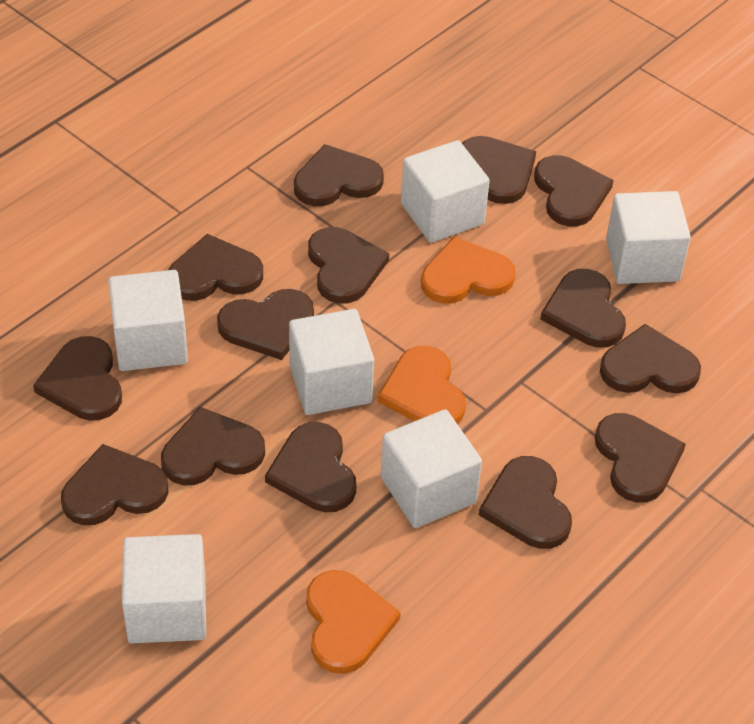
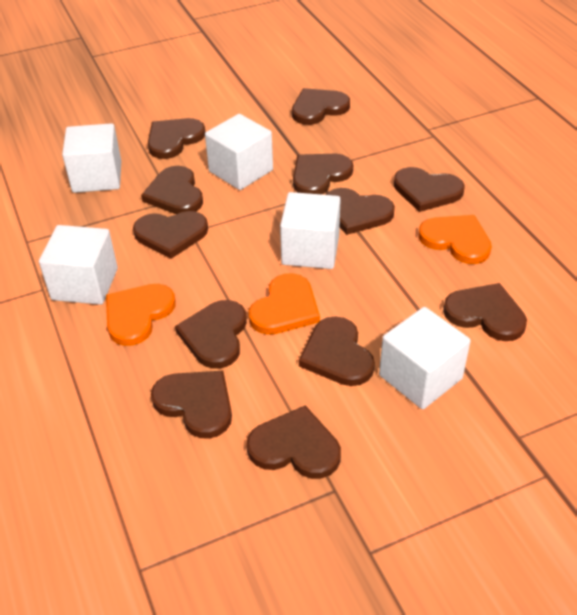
brown heart: [33,336,122,421] [61,444,168,525] [161,407,265,486] [168,234,263,301] [217,289,314,360] [265,422,356,512] [294,144,384,206] [308,227,389,303] [462,136,536,204] [479,456,572,549] [534,155,614,226] [540,269,626,347] [595,413,686,503] [600,324,701,393] = 14 -> [133,211,208,259] [141,166,203,214] [148,118,206,159] [151,371,232,438] [175,300,247,369] [247,406,341,479] [292,88,350,125] [293,154,353,194] [299,316,375,386] [326,188,395,235] [394,167,464,212] [443,283,527,341] = 12
white cube: [108,270,188,371] [122,534,206,643] [289,309,374,415] [381,409,482,528] [401,140,490,243] [606,191,691,284] = 6 -> [39,225,118,305] [62,123,121,193] [205,114,273,190] [280,192,341,269] [379,307,471,409] = 5

